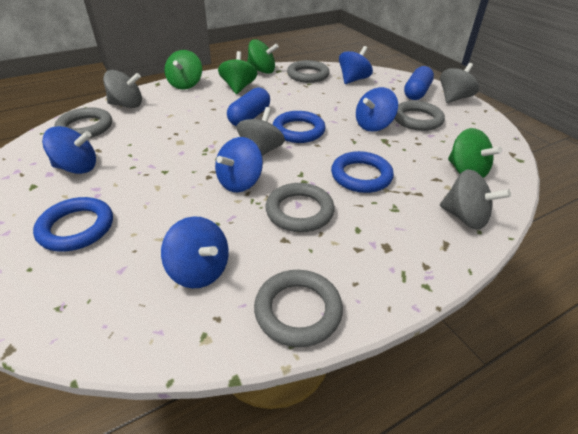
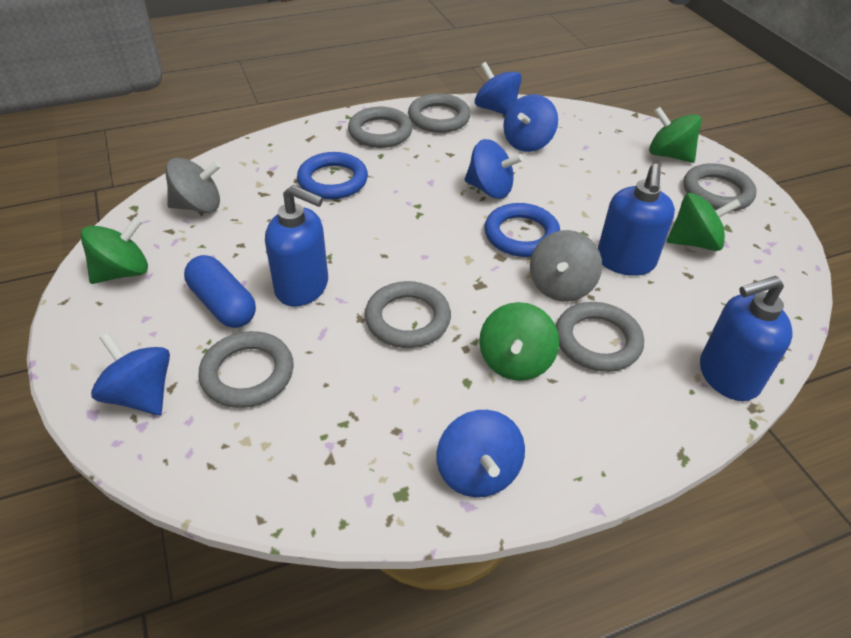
blue capsule: [227,87,270,126] [404,66,434,100] = 2 -> [184,255,256,328] = 1
blue ring: [33,197,113,252] [273,111,326,143] [331,151,394,193] = 3 -> [297,152,368,199] [484,203,560,257] = 2
blue soap dispenser: none = 0 -> [265,185,328,306] [598,164,675,276] [700,276,793,401] = 3
grey ring: [54,107,112,138] [254,270,343,347] [265,183,335,232] [287,60,329,83] [395,101,445,131] = 5 -> [198,331,294,408] [348,107,413,148] [365,281,451,348] [408,93,471,133] [556,302,644,372] [683,163,757,211] = 6
grey spinning top: [103,70,142,108] [237,107,285,156] [440,63,479,103] [440,169,511,230] = 4 -> [166,158,221,213] [530,230,602,302] = 2

